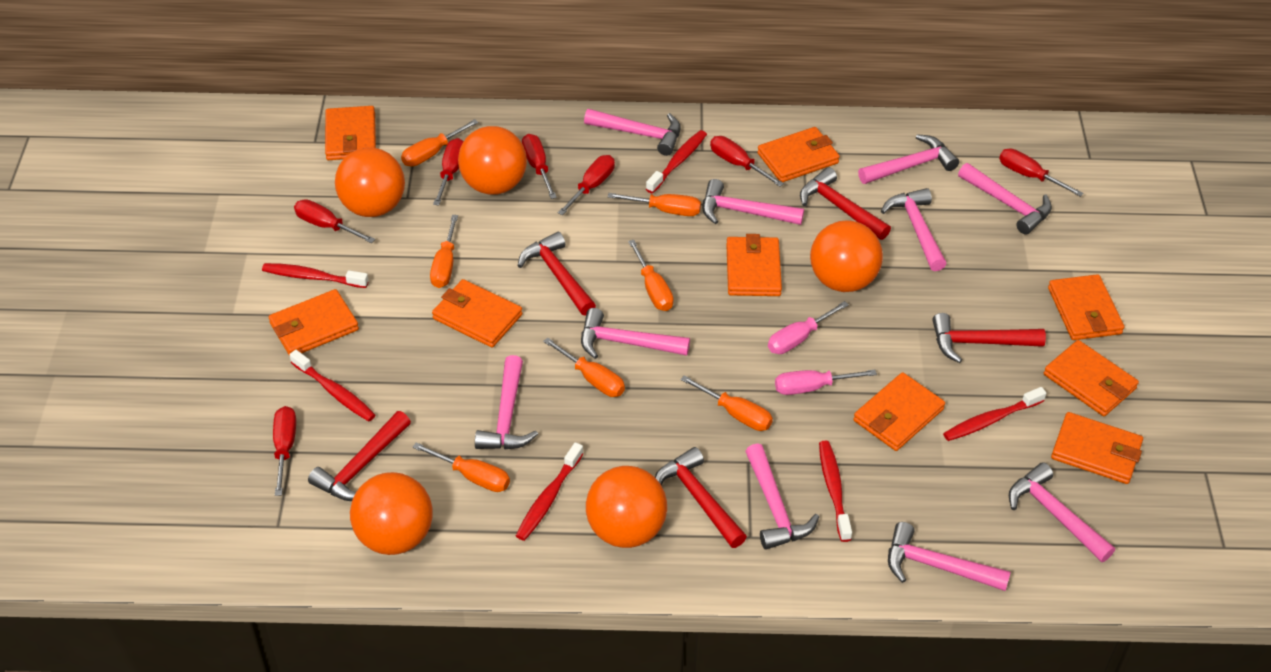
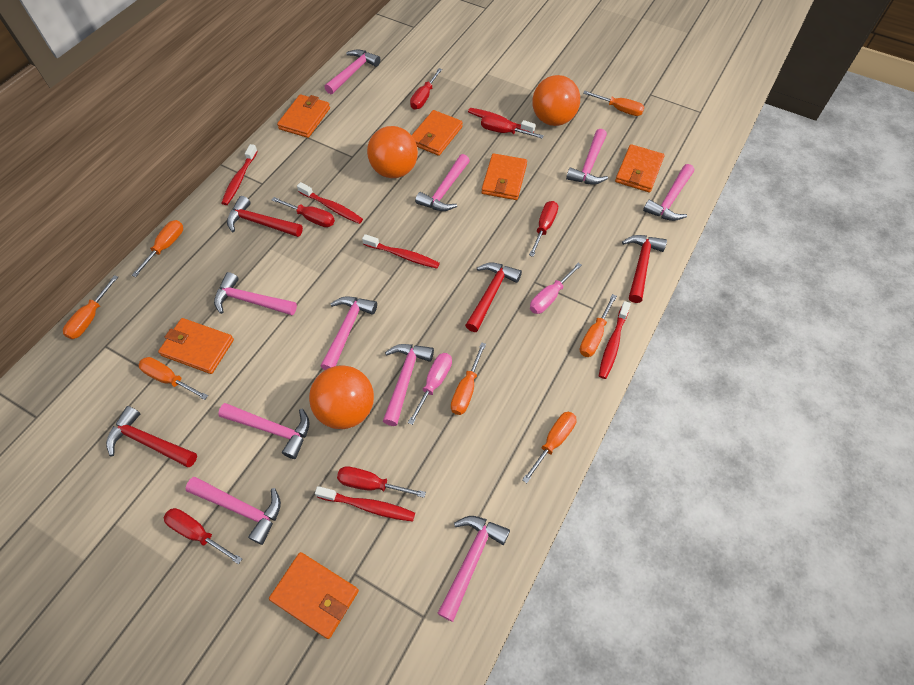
orange ball: [335,148,405,217] [350,472,433,555] [458,126,527,195] [586,466,667,548] [810,220,883,292] = 5 -> [309,365,374,429] [367,126,418,178] [532,75,580,126] = 3
orange wallet: [269,289,359,356] [325,106,376,160] [432,279,522,348] [726,234,782,296] [757,127,840,182] [853,372,945,451] [1044,340,1139,416] [1048,274,1125,340] [1051,412,1143,484] = 9 -> [158,318,234,374] [269,552,359,639] [277,94,330,138] [411,110,463,156] [482,153,527,200] [615,144,665,192] = 6
red hammer: [308,411,411,501] [518,232,596,316] [655,447,747,548] [800,167,891,240] [932,313,1046,363] = 5 -> [106,406,197,467] [227,196,303,237] [465,263,522,332] [622,235,667,303] = 4
red screwdriver: [273,406,296,496] [294,199,375,243] [433,138,464,206] [522,134,557,199] [558,155,615,215] [710,136,784,187] [999,148,1084,197] = 7 -> [164,508,242,564] [272,197,335,227] [337,466,426,498] [410,68,442,110] [481,115,544,139] [529,201,558,257] = 6

